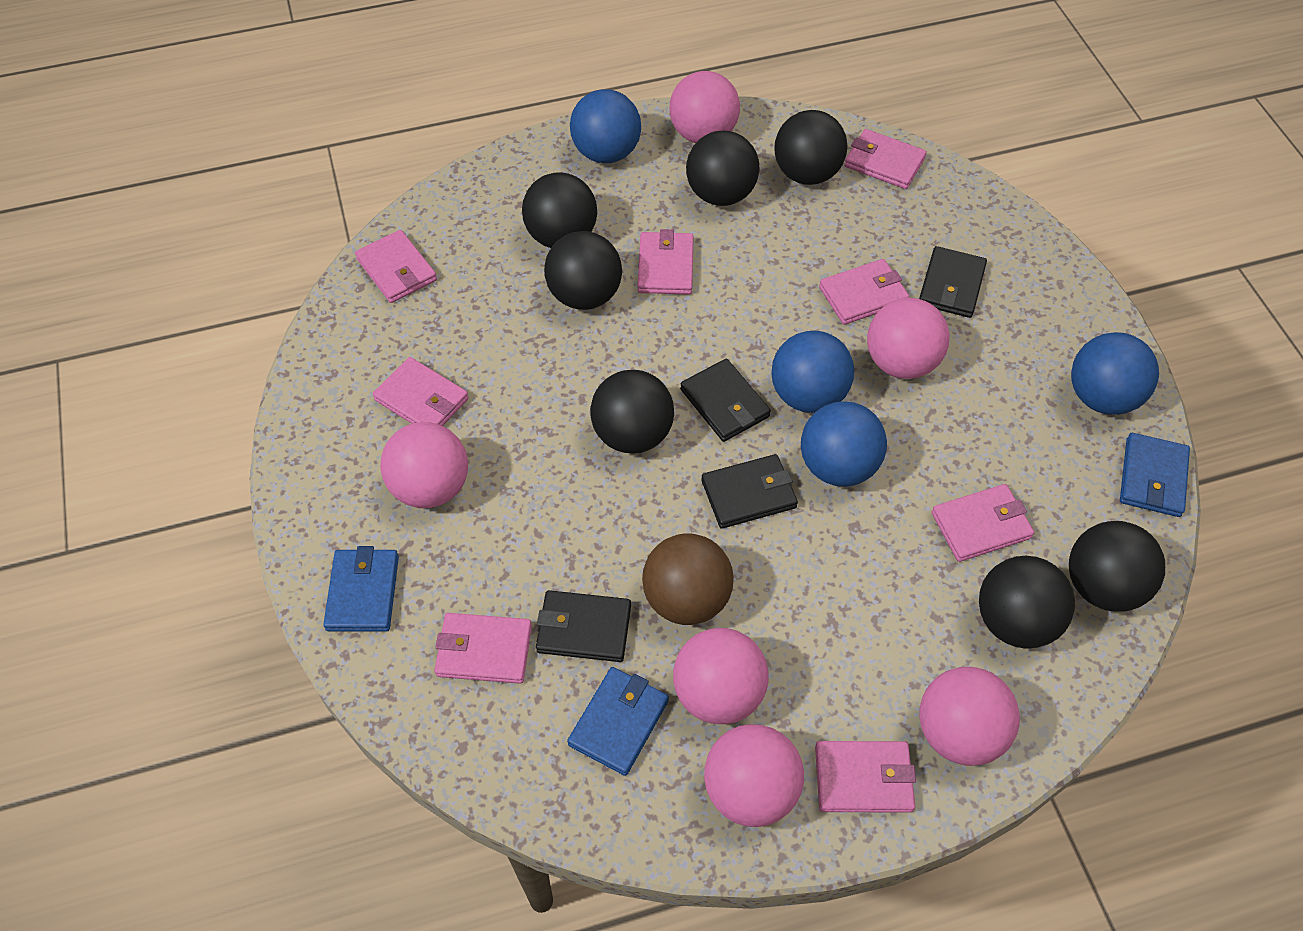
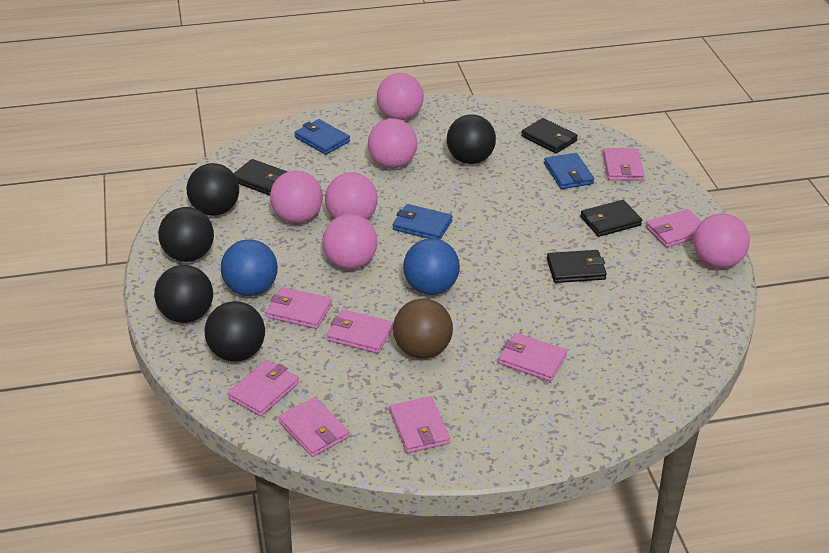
black ball: [522,172,597,248] [544,231,622,310] [590,370,674,454] [686,131,760,206] [774,110,848,185] [979,556,1075,649] [1069,521,1165,612] = 7 -> [154,265,213,323] [158,207,214,262] [187,163,239,216] [205,301,265,361] [447,114,496,164] = 5
blue ball: [570,89,641,163] [771,331,854,413] [801,401,887,487] [1071,332,1159,415] = 4 -> [221,239,278,296] [403,238,460,295] = 2

